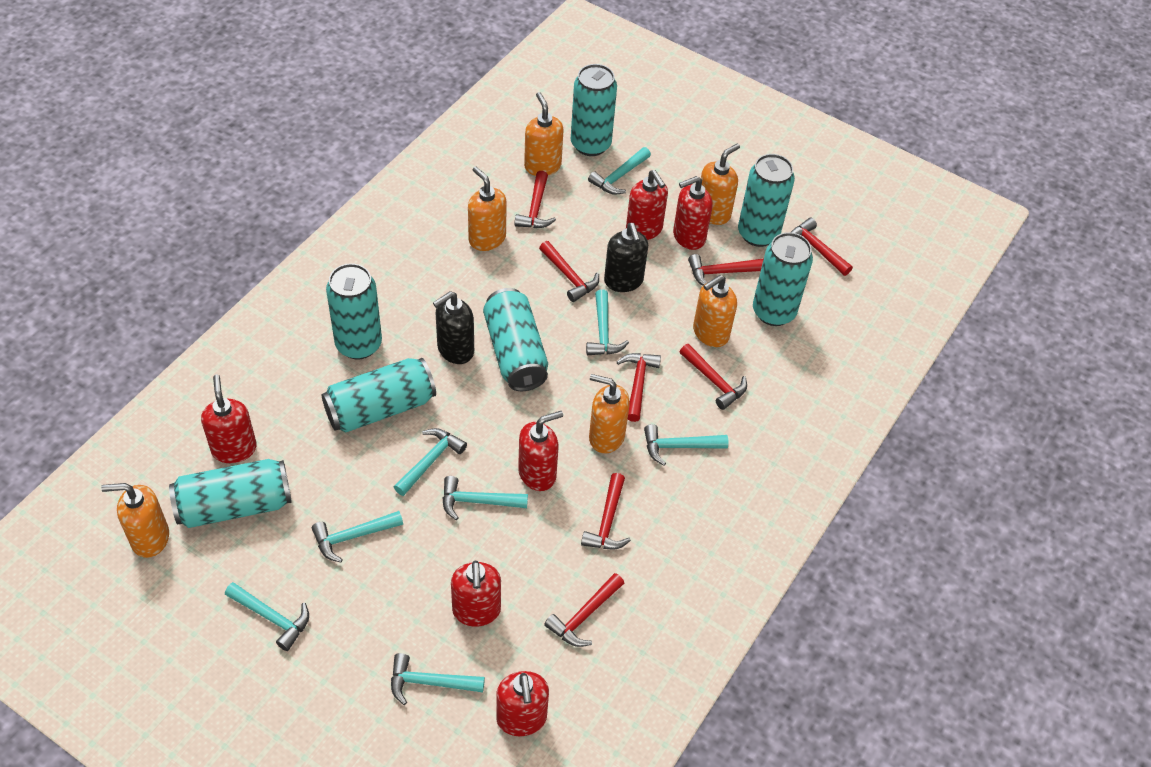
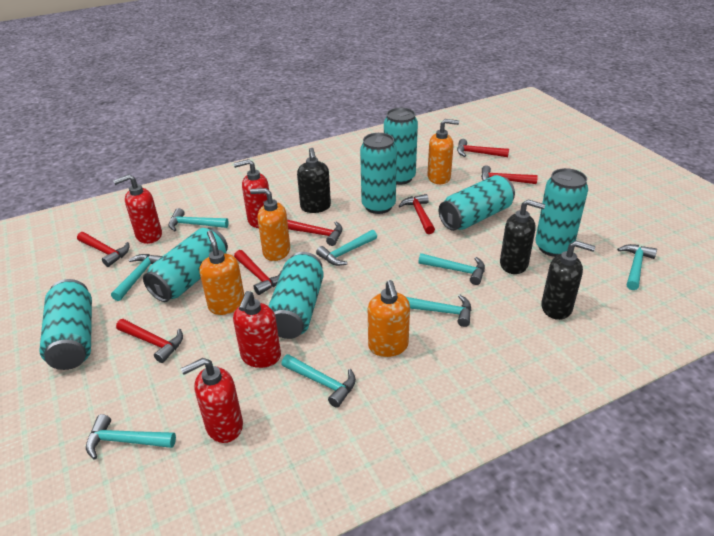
black soap dispenser: [433,291,474,364] [604,223,648,292] = 2 -> [297,148,331,213] [500,200,545,274] [541,241,595,320] = 3
orange soap dispenser: [101,483,169,558] [468,167,507,251] [524,92,564,176] [589,374,630,453] [693,275,737,347] [701,143,740,225] = 6 -> [199,231,244,315] [250,188,290,261] [368,280,410,357] [428,119,459,184] = 4
red hammer: [514,171,556,228] [539,241,599,302] [544,573,624,647] [581,473,631,550] [617,353,661,422] [680,344,747,410] [688,254,764,286] [791,218,853,276] = 8 -> [77,232,129,267] [116,319,183,363] [234,250,282,295] [287,220,342,246] [399,194,435,234] [457,139,509,157] [481,165,538,184] = 7
red soap dispenser: [201,375,257,463] [451,561,501,627] [496,671,549,736] [518,411,563,491] [626,170,668,240] [673,176,713,250] = 6 -> [113,174,162,244] [181,358,243,443] [233,291,281,368] [234,159,269,228] = 4

